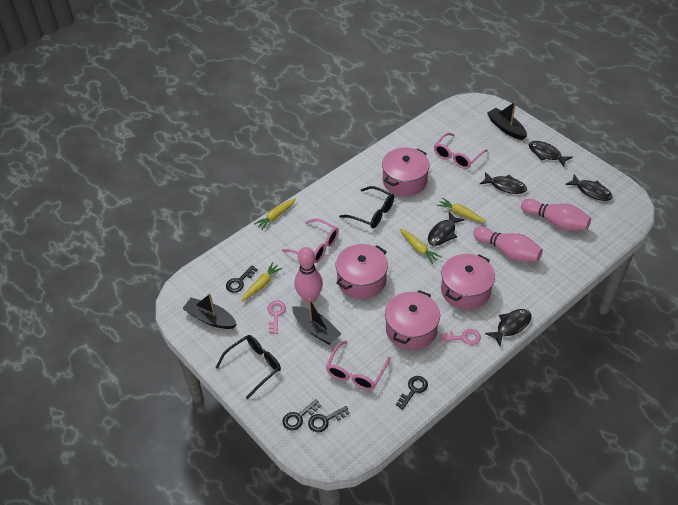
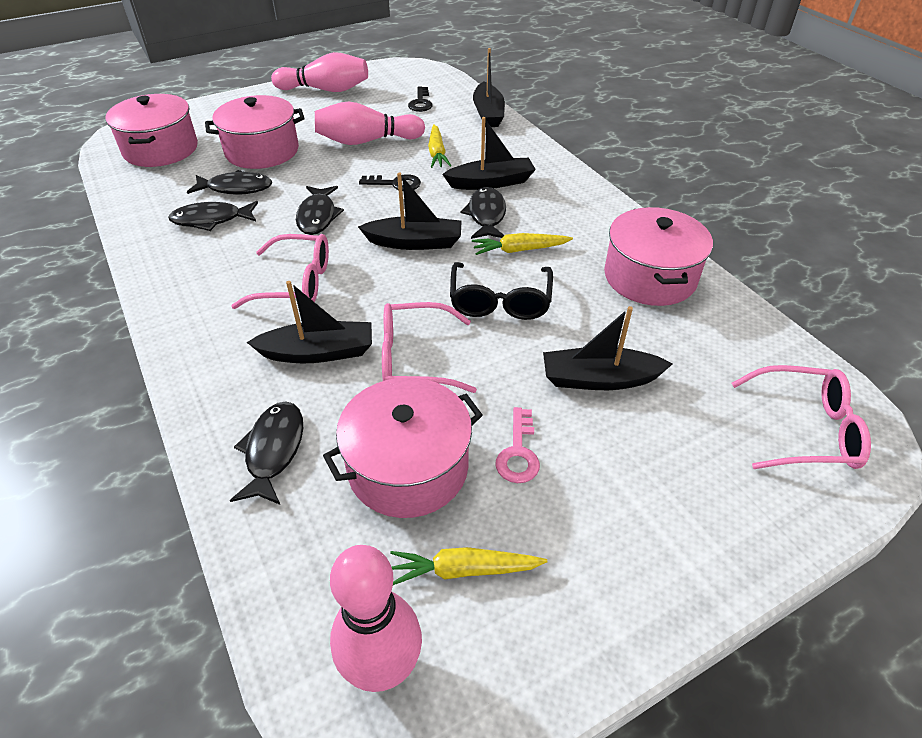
black boat: [182,293,237,329] [292,299,341,345] [487,102,527,140] = 3 -> [247,281,372,363] [358,172,462,250] [442,117,536,190] [473,48,505,127] [543,306,673,390] = 5
black glasses: [216,335,281,400] [339,186,394,228] = 2 -> [450,262,553,320] = 1
black key: [226,265,257,293] [282,399,321,430] [308,406,350,433] [396,376,428,410] = 4 -> [359,174,421,191] [408,87,433,112] = 2
pink key: [268,301,286,334] [440,329,481,345] = 2 -> [496,407,540,483] = 1
yellow carrot: [241,262,282,301] [254,198,296,230] [400,229,441,264] [437,198,487,222] = 4 -> [390,547,548,585] [428,124,451,168] [472,233,573,255] = 3

